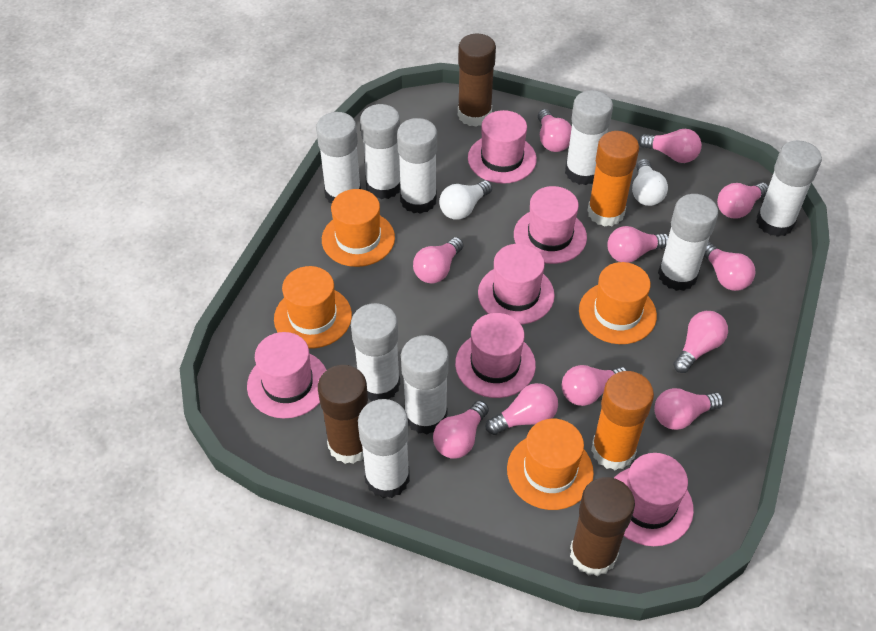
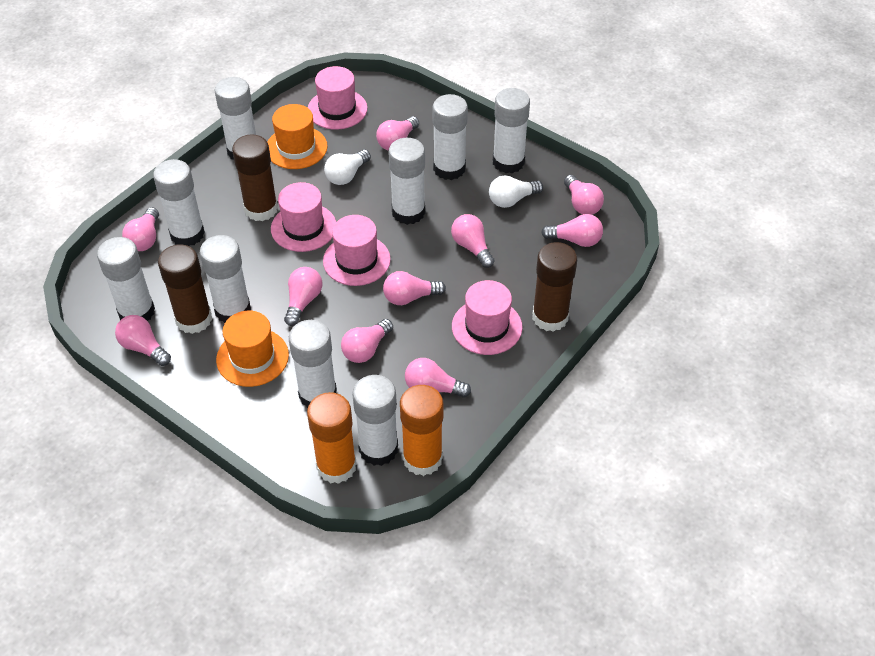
orange hat: [274,266,352,348] [322,189,395,267] [507,419,594,510] [579,262,657,344] = 4 -> [216,310,289,387] [267,104,328,169] = 2
pink hat: [247,332,326,418] [455,313,536,398] [468,110,537,184] [478,244,555,325] [514,186,587,264] [614,453,694,546] = 6 -> [271,182,336,252] [308,66,368,130] [323,215,391,286] [452,280,522,355] = 4
pink light bulb: [413,237,464,283] [433,401,489,459] [486,383,558,435] [538,109,572,152] [562,365,628,406] [607,226,669,263] [638,129,702,163] [654,388,723,430] [673,311,728,373] [704,242,755,291] [717,183,769,219] = 11 -> [115,315,171,366] [122,207,159,251] [284,267,322,326] [341,319,393,363] [376,116,419,151] [383,271,446,305] [405,358,471,398] [451,214,494,268] [541,214,603,247] [564,175,604,215] = 10

